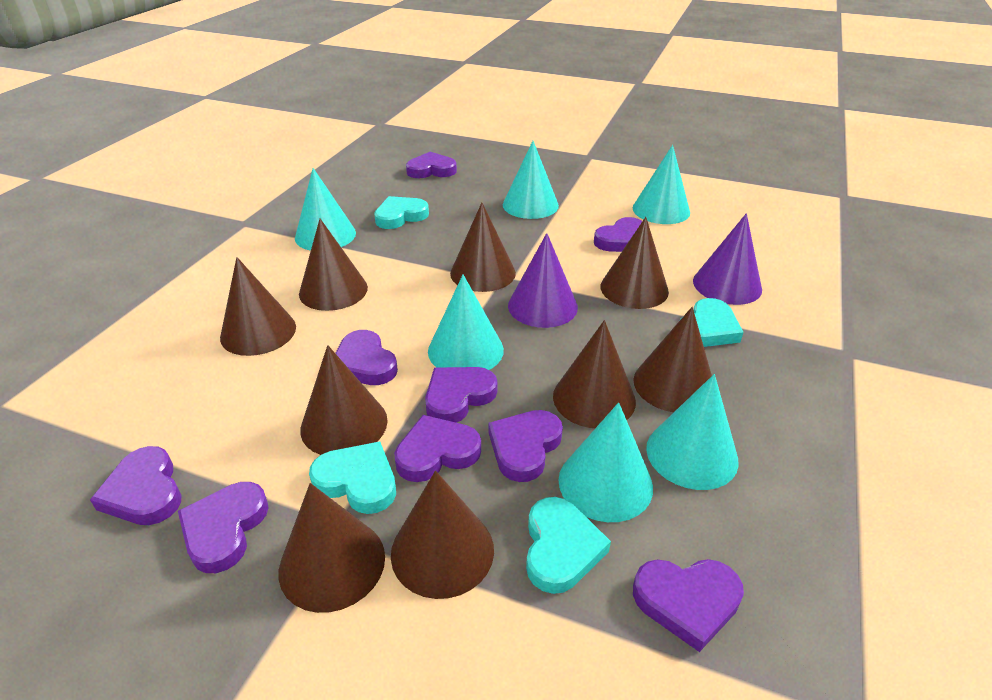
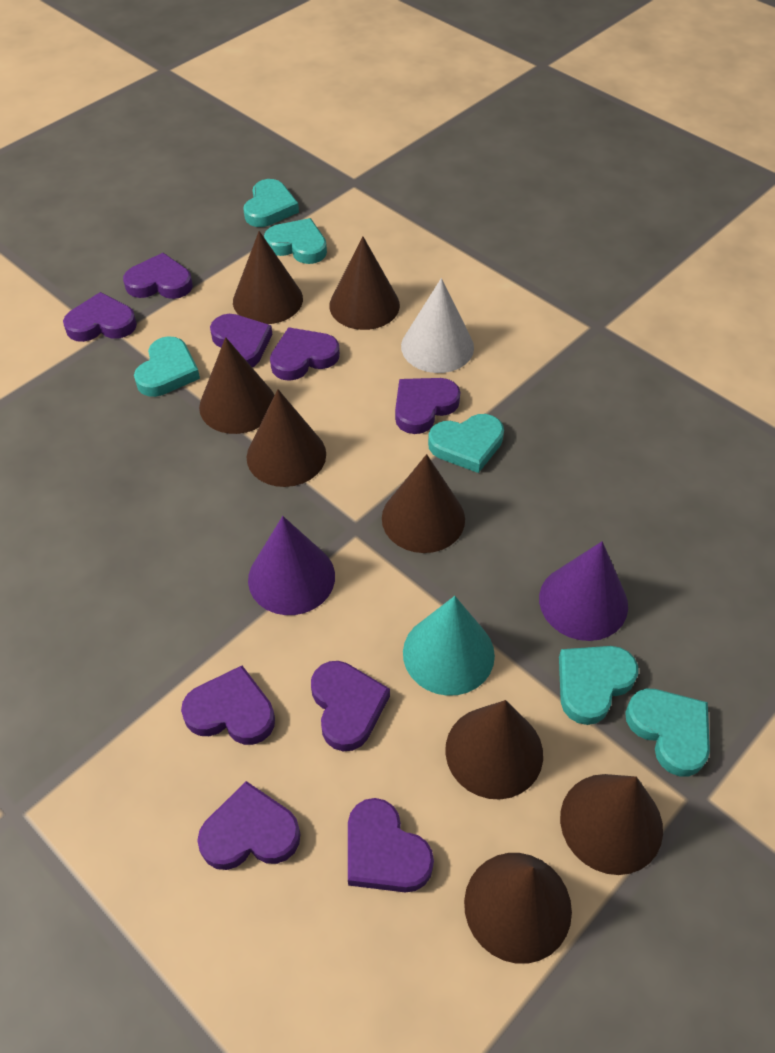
brown cone: [220,257,296,356] [279,483,385,613] [299,219,368,311] [300,345,388,455] [391,471,494,599] [450,203,516,292] [553,320,636,428] [601,217,669,309] [633,307,712,412] = 9 -> [199,337,275,434] [233,231,303,324] [247,389,326,487] [329,236,400,330] [382,454,465,553] [445,700,543,800] [464,853,572,964] [560,774,663,875] = 8
turquoise cone: [295,168,356,251] [428,275,504,370] [503,141,559,219] [558,402,653,522] [633,145,690,224] [646,374,739,490] = 6 -> [403,596,495,696] = 1
turquoise heart: [309,441,396,514] [374,196,429,229] [526,497,611,594] [680,298,744,347] = 4 -> [134,336,200,397] [243,179,299,227] [264,218,327,264] [428,414,504,473] [559,646,638,725] [625,689,710,776] = 6
white cone: none = 0 -> [401,278,474,373] = 1

